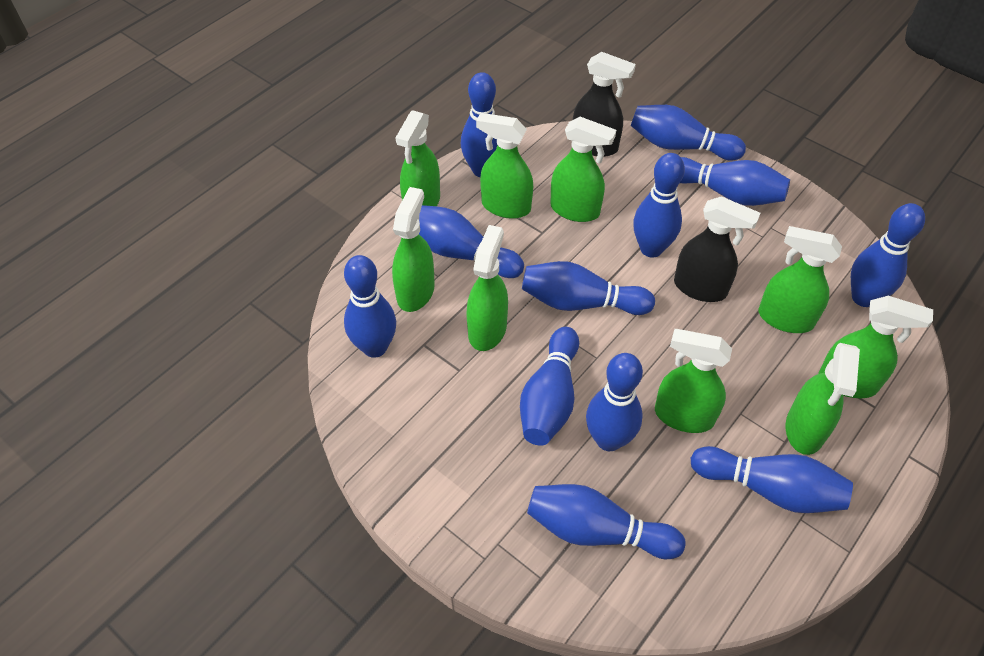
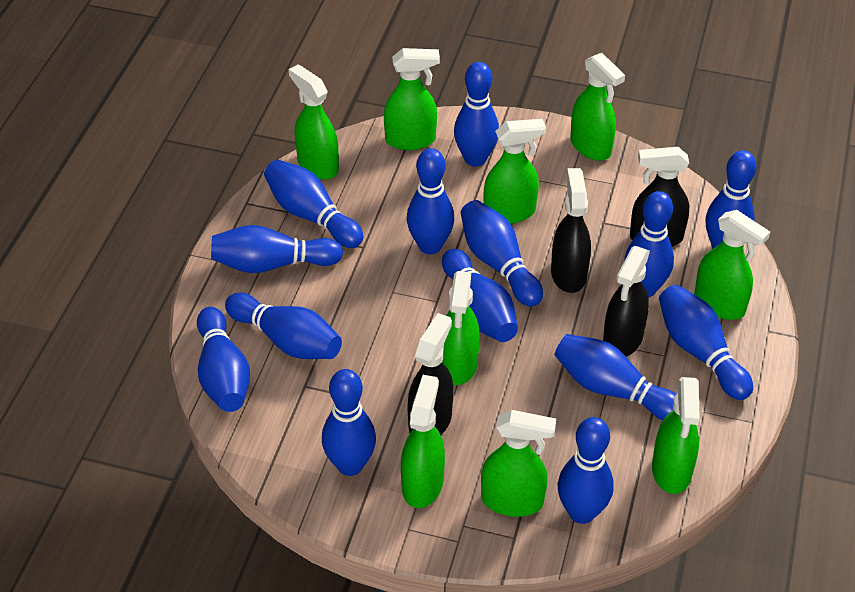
black spray bottle: [573,52,636,157] [674,196,760,302] = 2 -> [408,313,453,435] [551,168,591,293] [603,246,650,357] [630,147,689,247] = 4
blue bowling pin: [344,255,396,358] [419,205,524,278] [461,72,497,177] [520,327,579,446] [522,261,655,315] [527,484,685,559] [586,353,643,451] [631,105,746,161] [633,153,685,258] [680,157,790,206] [691,446,853,513] [851,203,925,307] = 12 -> [197,307,250,412] [211,225,343,273] [225,293,342,359] [264,159,363,248] [322,369,376,476] [407,148,454,254] [442,249,518,342] [454,62,499,167] [460,200,543,307] [554,334,676,420] [558,417,614,524] [624,191,674,297] [659,284,753,400] [706,150,756,249] = 14

